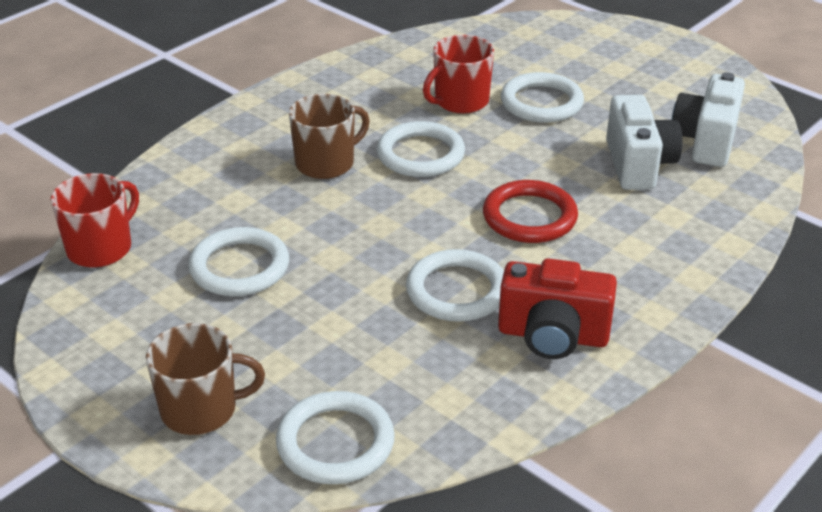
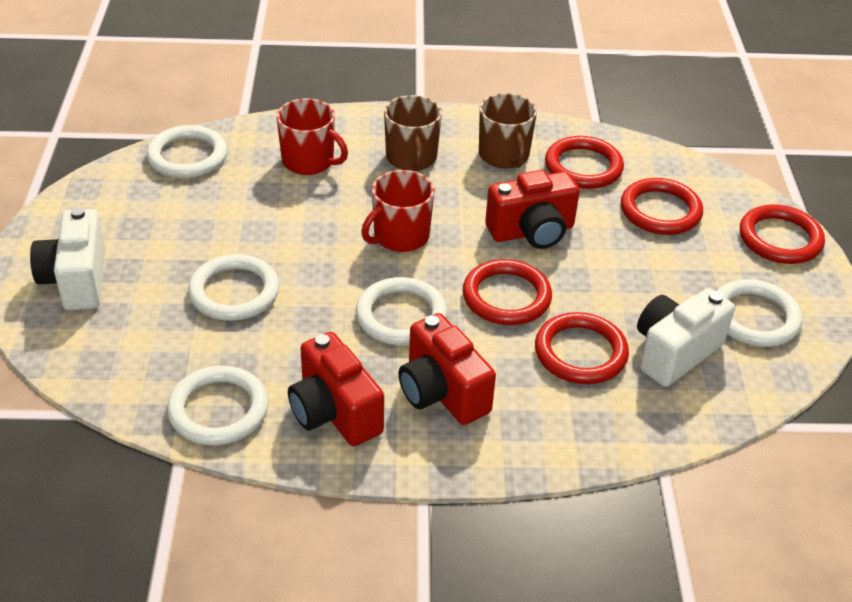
red camera: [498,258,617,359] = 1 -> [288,332,384,446] [398,313,496,425] [485,170,580,249] = 3
red ring: [483,180,578,243] = 1 -> [463,259,552,325] [535,312,629,384] [545,136,624,189] [621,178,703,235] [740,204,825,264] = 5

